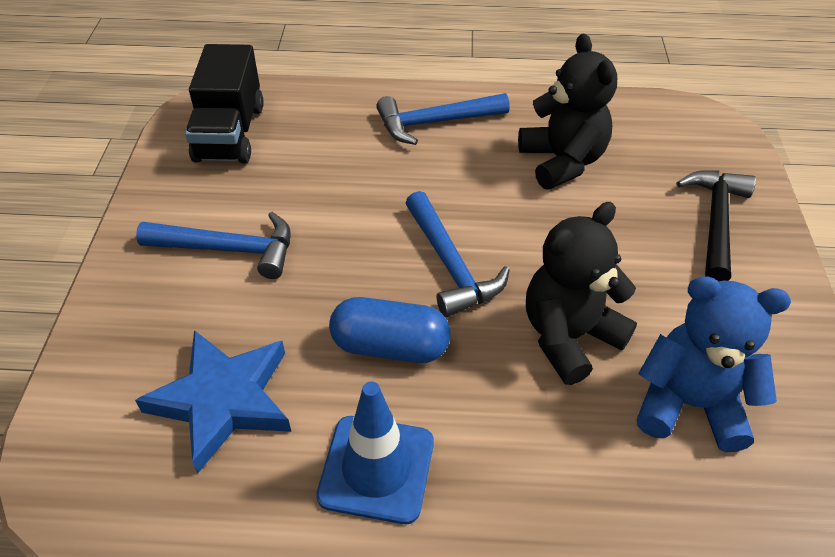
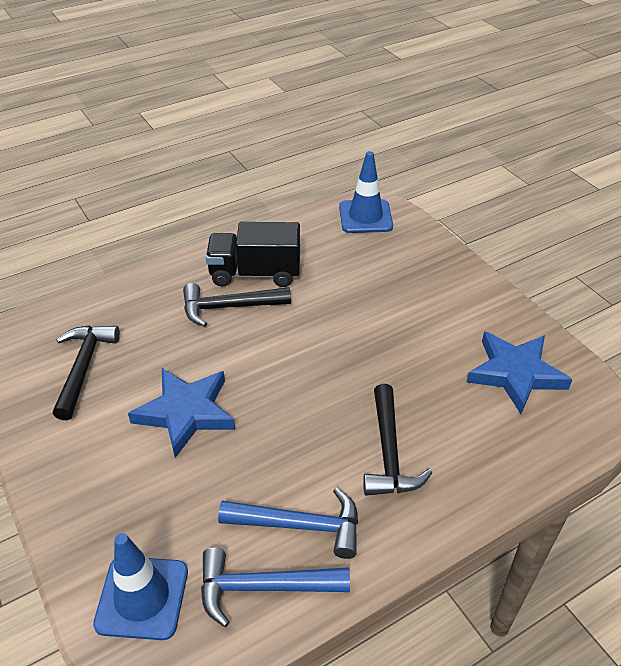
black hammer: [676,170,756,281] = 1 -> [53,325,120,420] [183,283,291,327] [363,384,432,496] = 3
black teddy bear: [518,33,617,189] [526,202,637,385] = 2 -> none = 0
blue capsule: [329,297,450,363] = 1 -> none = 0
blue hammer: [136,212,291,279] [376,93,510,145] [406,191,510,317] = 3 -> [201,548,350,627] [218,487,358,559] = 2
blue star: [135,330,291,473] = 1 -> [128,368,235,458] [467,331,573,414] = 2
blue teddy bear: [637,276,791,452] = 1 -> none = 0
blue traffic cone: [316,381,434,524] = 1 -> [93,533,188,640] [339,151,393,233] = 2

